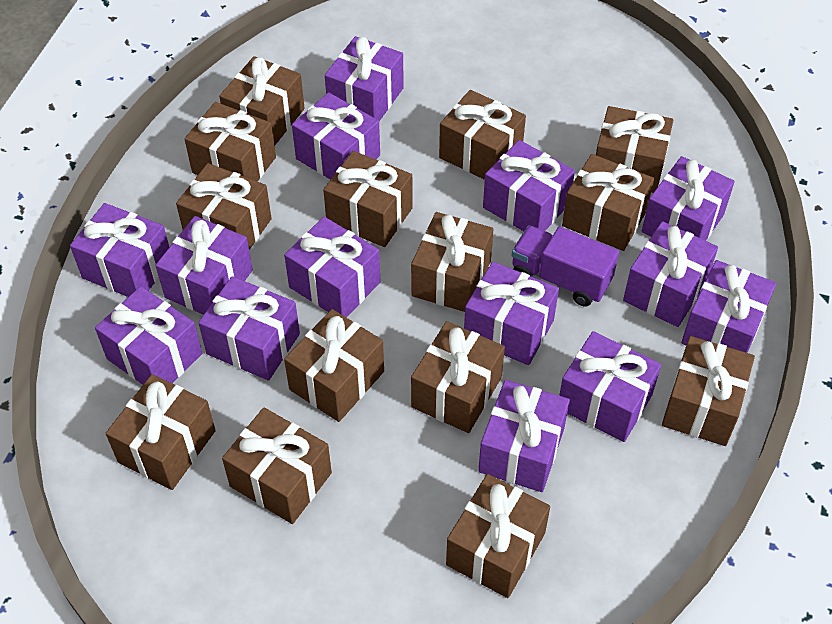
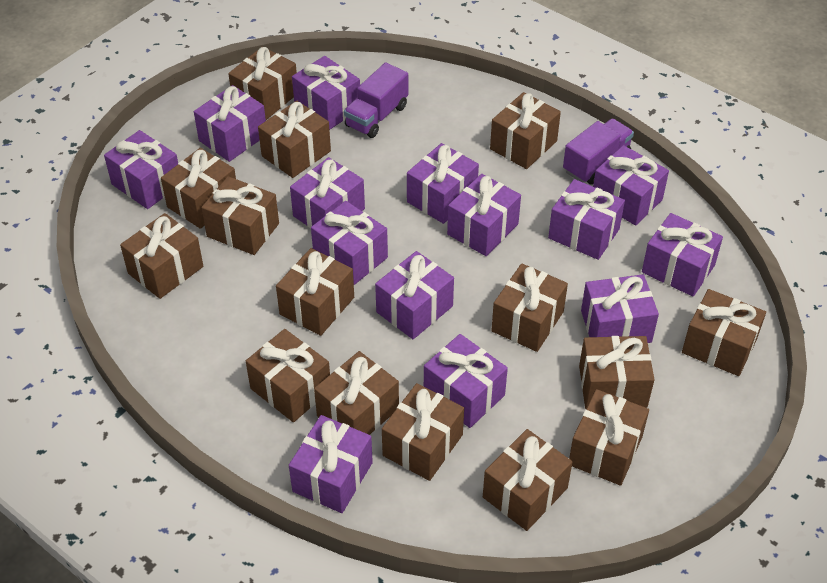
brown gift: [106,374,216,490] [176,163,272,250] [184,102,276,182] [219,56,305,145] [222,407,332,524] [284,309,384,422] [323,151,413,247] [411,212,493,312] [411,321,505,433] [439,90,526,180] [446,474,550,598] [562,154,654,251] [596,106,673,193] [662,336,755,446] = 14 -> [120,213,203,299] [161,148,236,229] [201,176,279,255] [228,47,297,120] [246,329,330,422] [258,101,331,178] [276,248,354,336] [314,351,399,435] [382,383,464,481] [483,429,572,531] [490,92,561,169] [491,263,568,352] [569,389,649,486] [579,336,655,409] [682,289,766,376] = 15
purple truck: [511,226,619,306] = 1 -> [344,62,408,138] [563,119,634,185] = 2

